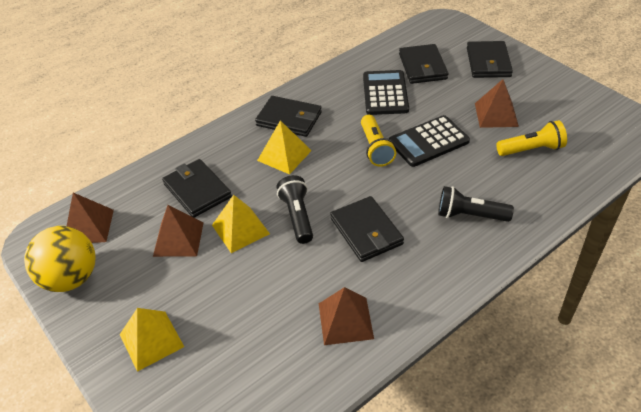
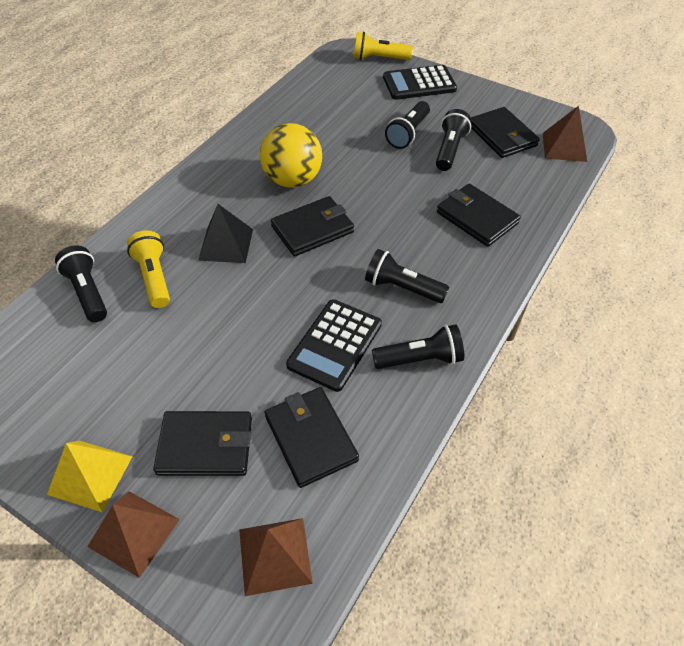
black flashlight: [277,175,313,244] [438,186,514,222] = 2 -> [55,245,107,322] [365,249,449,303] [372,324,464,369] [385,101,430,149] [436,109,472,171] = 5
black pyramid: none = 0 -> [198,204,253,263] = 1
brown pyramid: [67,193,114,243] [153,205,203,257] [319,287,374,345] [475,79,519,128] = 4 -> [87,491,180,578] [239,518,313,596] [543,106,587,162] = 3
yellow pyramid: [120,308,184,372] [212,195,270,253] [257,120,312,174] = 3 -> [47,441,133,512] = 1

